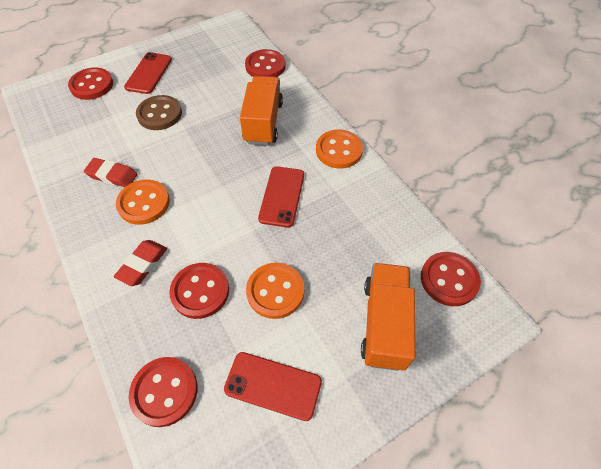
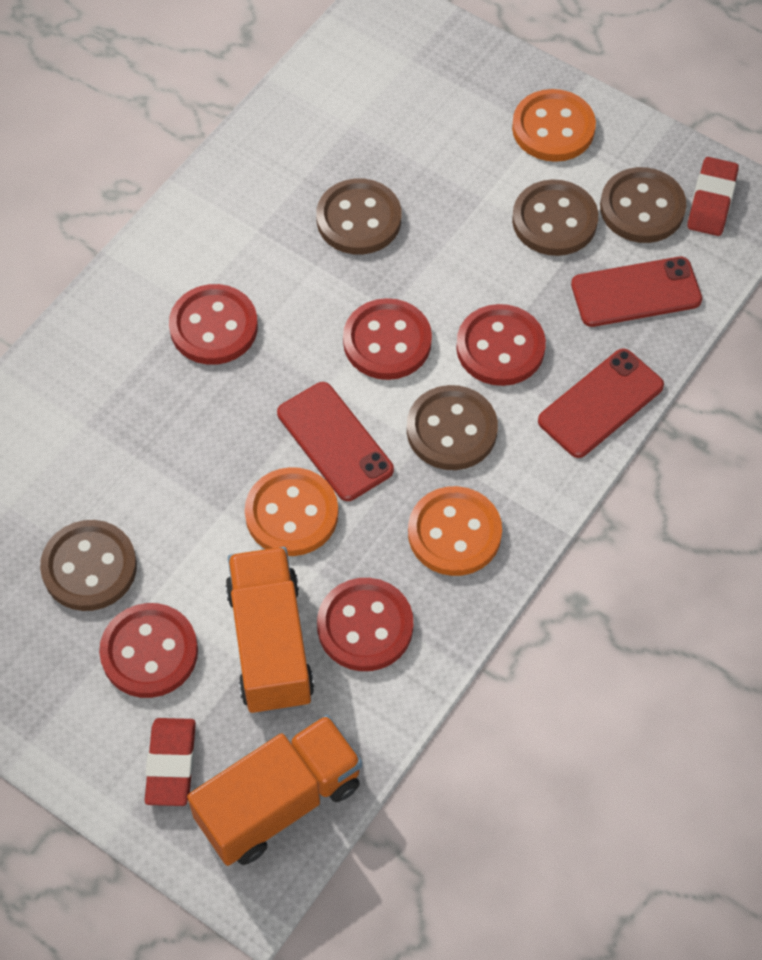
brown button: [136,95,182,130] = 1 -> [40,520,137,611] [316,179,401,254] [407,385,498,470] [512,179,598,256] [600,167,686,243] = 5

